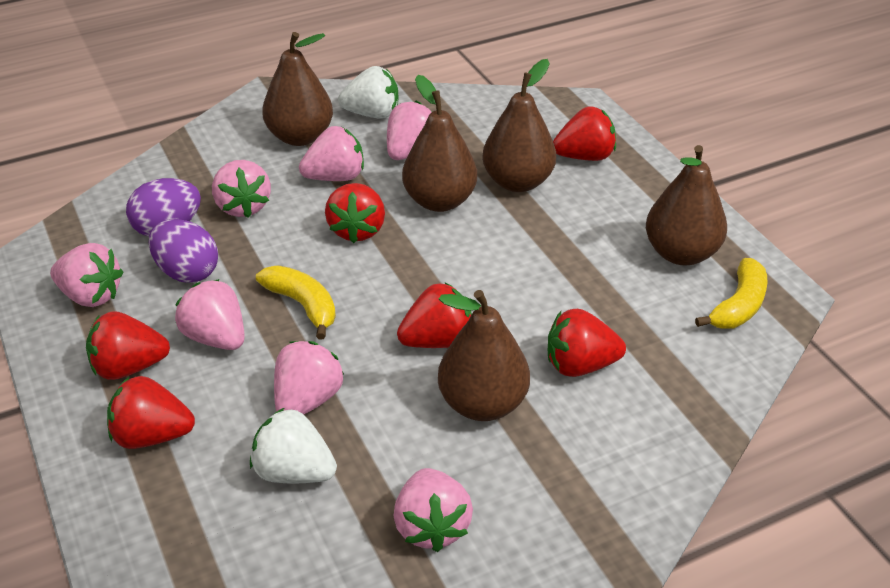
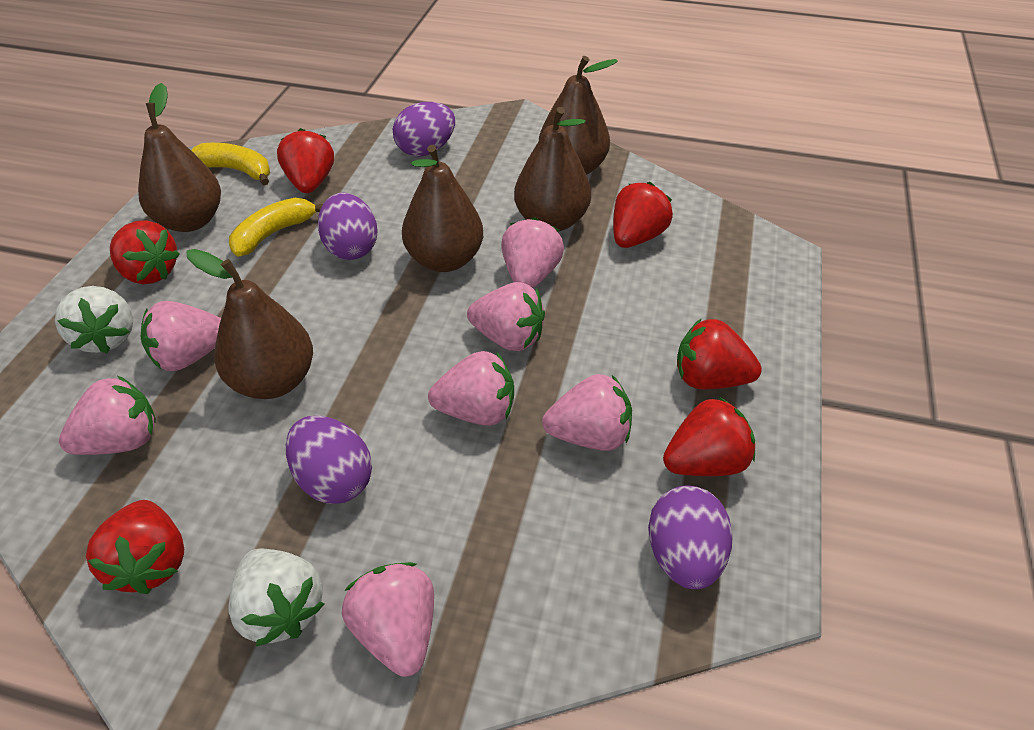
purple egg: [126,178,201,237] [149,219,218,283] = 2 -> [286,416,372,504] [318,193,377,260] [393,102,455,157] [648,485,733,589] = 4

